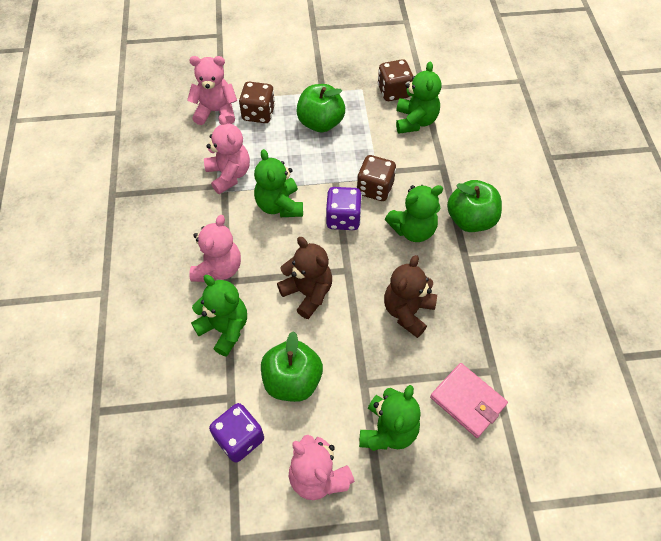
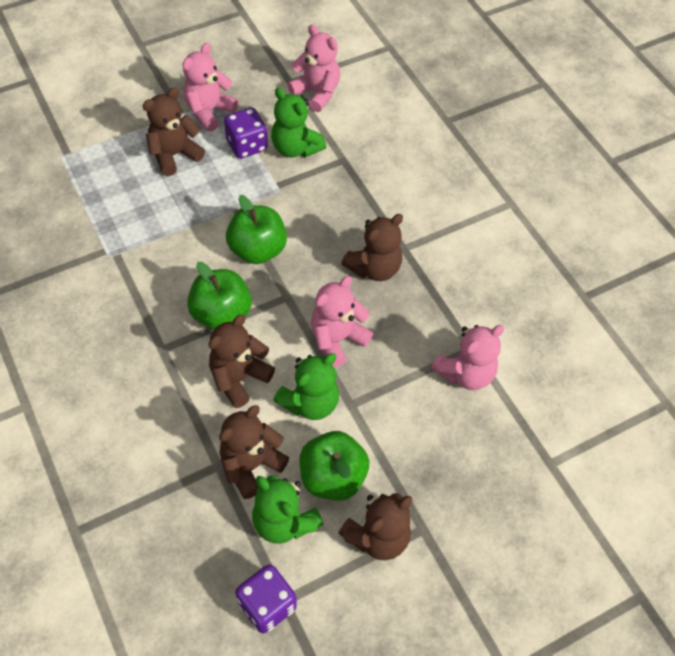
brown dice: [239,82,275,123] [357,155,396,201] [378,59,413,101] = 3 -> none = 0
brown teddy bear: [277,237,332,319] [384,255,437,338] = 2 -> [143,88,205,176] [209,315,275,408] [219,405,289,499] [338,493,412,560] [341,214,403,281] = 5
green teddy bear: [191,275,247,357] [254,149,303,217] [359,385,421,451] [385,185,443,242] [396,61,441,134] = 5 -> [252,475,324,544] [271,88,327,157] [273,353,339,420] = 3
pink wallet: [430,363,508,438] = 1 -> none = 0

